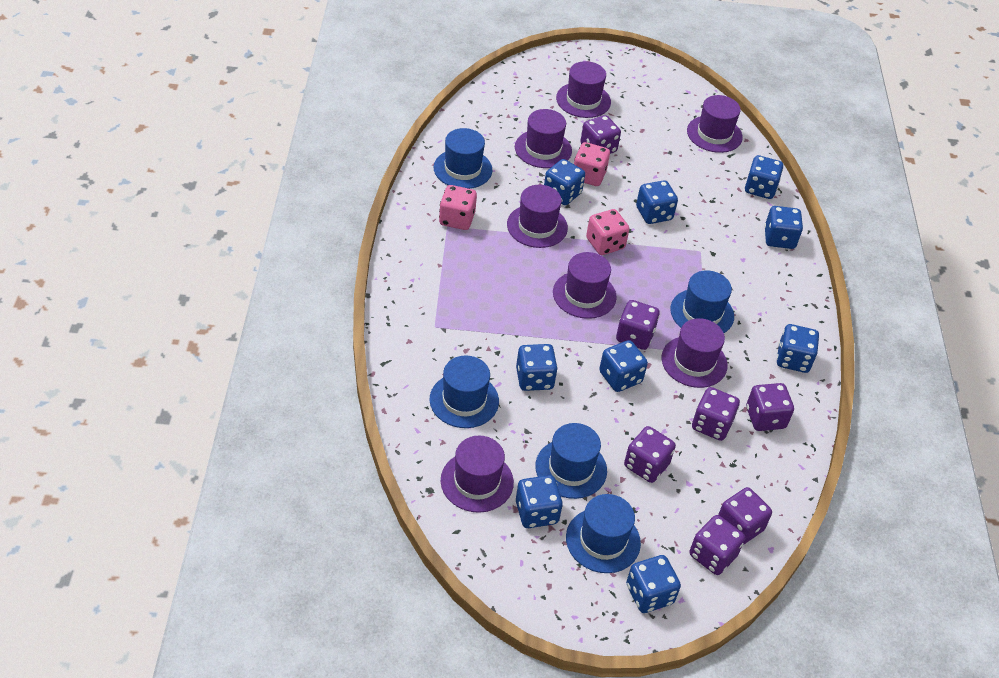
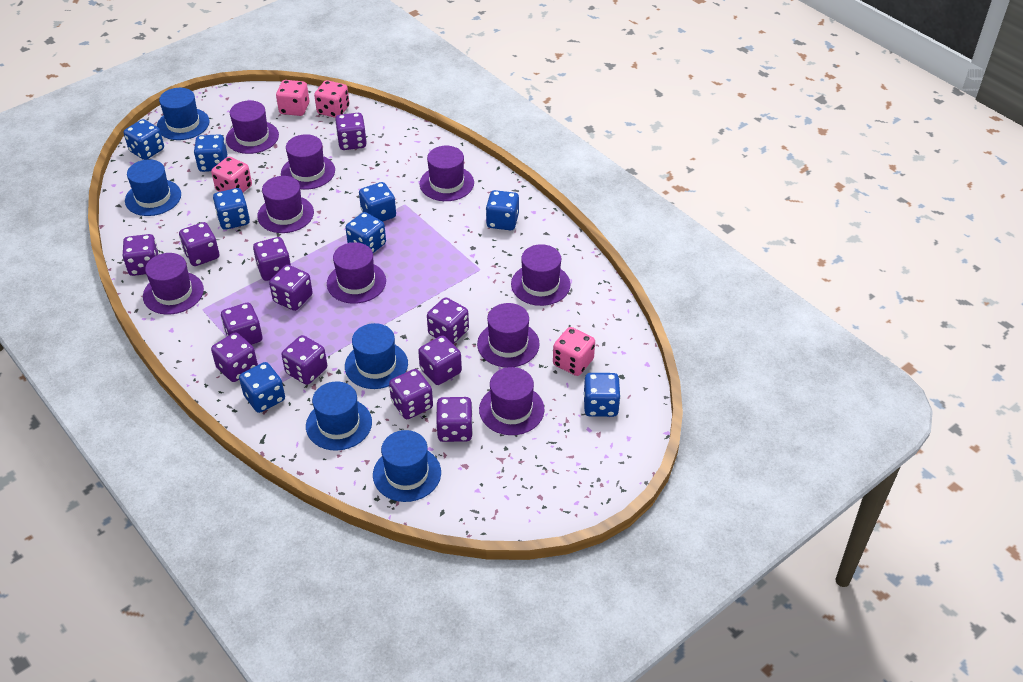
blue dice: [516,344,558,391] [516,475,563,528] [544,159,585,205] [599,340,648,392] [626,555,681,613] [636,180,678,224] [745,155,783,199] [764,206,803,249] [777,324,819,373] = 9 -> [124,119,164,160] [194,134,227,172] [213,188,250,230] [239,362,285,413] [346,212,386,253] [359,182,396,222] [486,190,519,230] [584,373,621,417] = 8
pink dice: [439,185,477,230] [574,142,610,186] [586,209,629,255] = 3 -> [211,157,252,192] [276,80,309,116] [314,80,349,118] [553,327,595,376] = 4
purple dice: [580,115,621,154] [616,300,660,350] [624,426,676,483] [689,515,745,575] [692,387,740,441] [718,487,772,545] [746,383,794,431] = 7 -> [123,234,159,276] [179,222,219,266] [211,332,258,382] [221,303,262,345] [253,237,291,281] [269,265,313,311] [281,335,327,385] [335,113,367,150] [389,369,433,419] [418,336,462,385] [427,297,469,344] [436,397,473,442] = 12
purple hat: [441,436,514,513] [507,185,568,248] [515,109,572,168] [553,252,617,319] [556,61,611,118] [661,318,728,388] [687,95,743,153] = 7 -> [143,253,204,315] [226,100,279,154] [257,176,314,233] [281,134,335,190] [327,242,386,304] [420,146,474,201] [477,303,540,368] [479,367,544,435] [511,244,571,306] = 9

